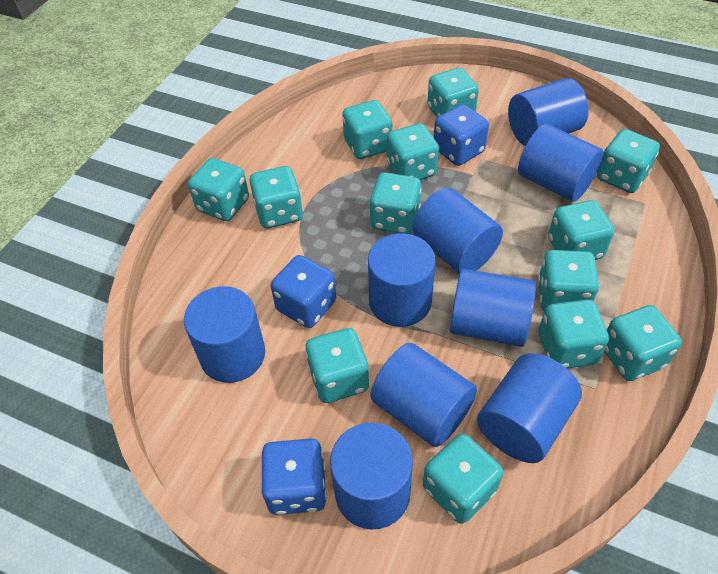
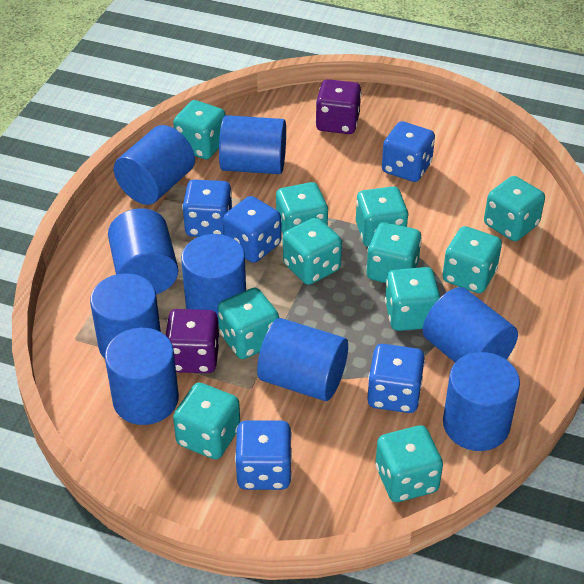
blue dice: [261,438,327,515] [271,255,336,328] [434,104,489,166] = 3 -> [182,179,232,237] [223,196,281,263] [235,421,292,490] [367,344,425,413] [382,121,435,182] = 5
purple dice: none = 0 -> [166,309,220,373] [315,79,361,134] = 2
turquoise dice: [188,158,249,221] [250,166,303,228] [305,328,369,403] [342,100,392,159] [369,172,422,234] [387,123,439,180] [423,433,503,524] [428,68,479,117] [538,250,599,311] [539,300,609,368] [548,200,614,260] [597,129,660,193] [604,305,682,381] = 13 -> [173,100,226,159] [173,383,240,459] [218,288,279,359] [276,182,328,234] [283,217,342,285] [356,186,408,247] [366,222,422,283] [375,425,443,502] [385,267,441,331] [442,226,502,293] [484,176,545,241] = 11

